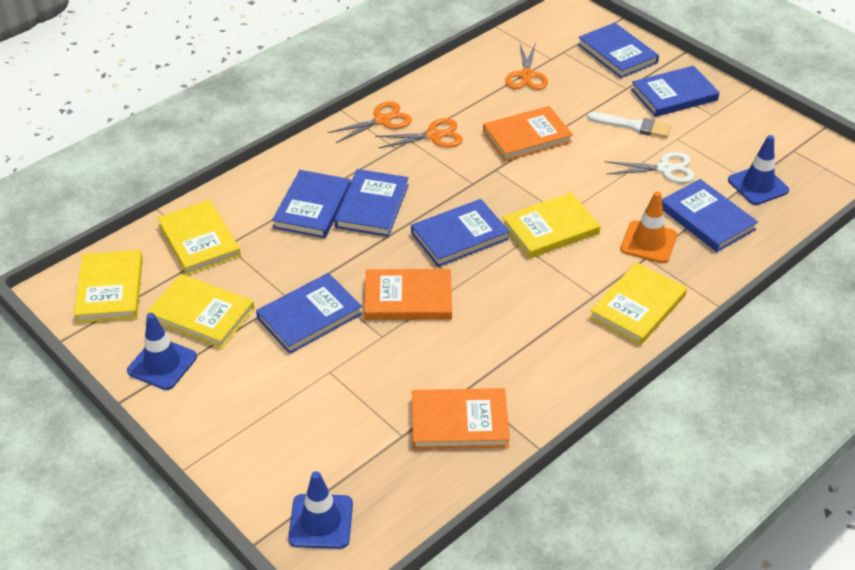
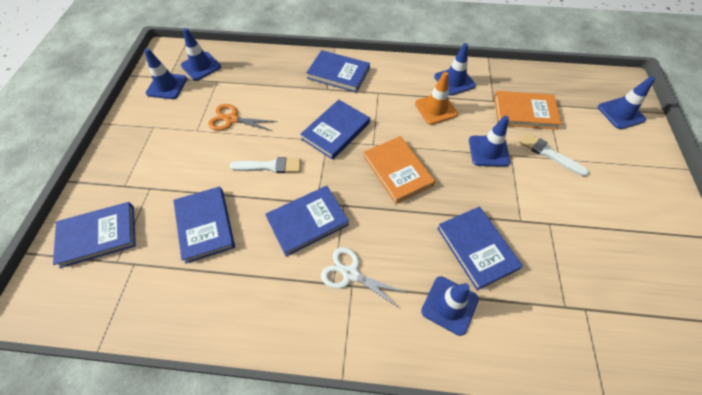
blue book: [256,273,363,354] [272,170,351,238] [334,169,409,237] [411,199,510,267] [578,23,659,78] [631,66,720,117] [662,179,758,252] = 7 -> [53,202,136,268] [173,186,235,264] [265,186,349,257] [300,99,370,160] [306,50,370,93] [437,206,523,290] = 6
blue traffic cone: [127,313,197,390] [288,471,353,549] [728,135,789,205] = 3 -> [144,48,187,99] [181,28,221,81] [421,276,479,336] [434,43,476,96] [469,116,511,167] [598,76,655,129] = 6
orange book: [364,269,452,320] [412,388,510,449] [483,106,573,161] = 3 -> [364,136,435,204] [494,91,562,130] = 2
orange scissors: [327,101,412,143] [375,118,463,148] [505,43,548,90] = 3 -> [208,104,277,131] = 1
white brush: [587,112,671,138] = 1 -> [230,157,301,173] [519,132,589,177] = 2
yellow book: [74,250,143,323] [147,274,254,349] [157,200,241,275] [502,193,601,259] [589,262,687,345] = 5 -> none = 0

